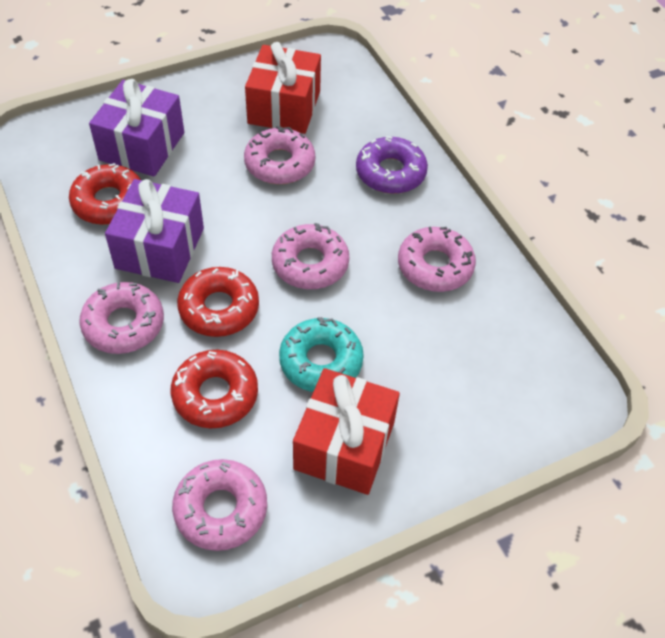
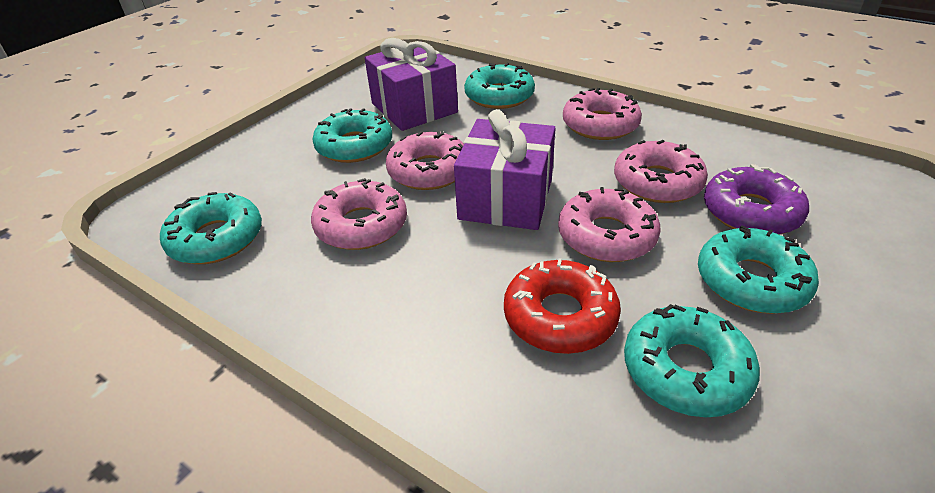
red donut: [69,163,141,225] [171,350,258,428] [177,267,259,337] = 3 -> [504,258,621,354] = 1
red gift: [245,42,321,134] [293,368,400,495] = 2 -> none = 0
turquoise donut: [279,317,364,392] = 1 -> [160,192,262,264] [312,108,392,163] [464,63,535,109] [624,304,760,417] [698,225,819,314] = 5

